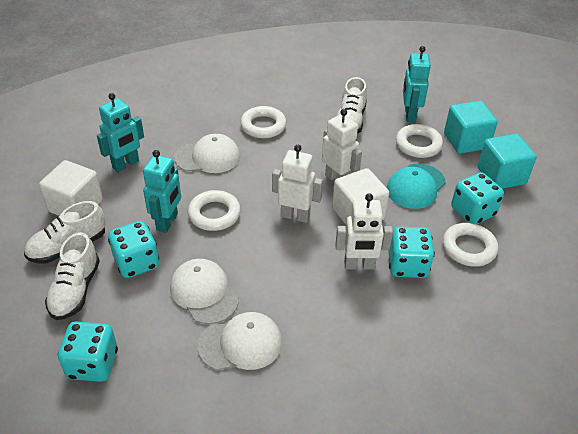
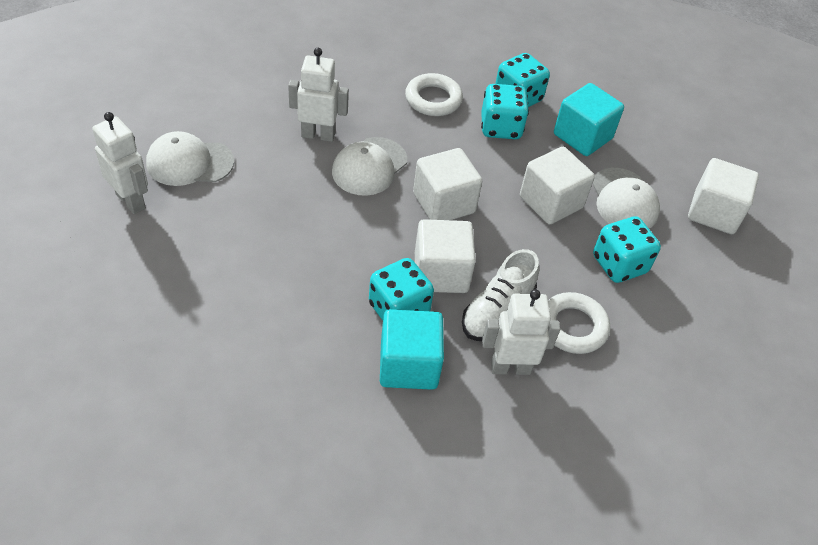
turquoise cap: [386,164,446,209] = 1 -> none = 0
turquoise robot: [97,93,144,172] [143,150,181,233] [403,46,431,122] = 3 -> none = 0
white cube: [39,160,103,216] [332,168,389,224] = 2 -> [413,148,482,220] [415,219,476,293] [520,147,595,224] [688,158,759,234] = 4
white ring: [188,190,241,231] [241,106,286,138] [396,124,443,158] [443,223,498,267] = 4 -> [405,73,463,116] [548,292,610,354] = 2
white shoe: [24,201,106,263] [45,232,100,320] [336,77,367,134] = 3 -> [462,249,539,341] = 1

